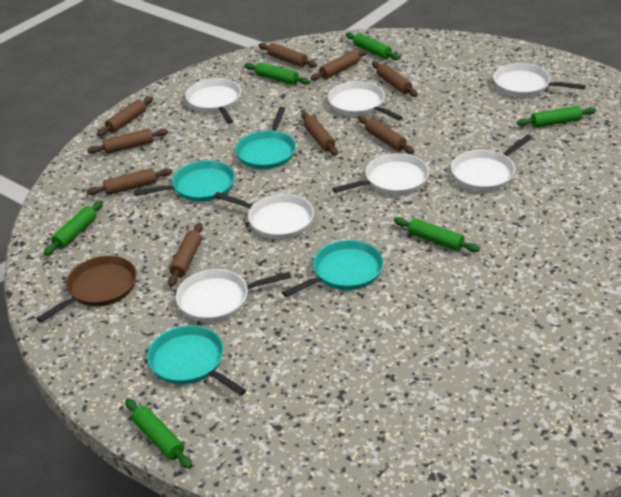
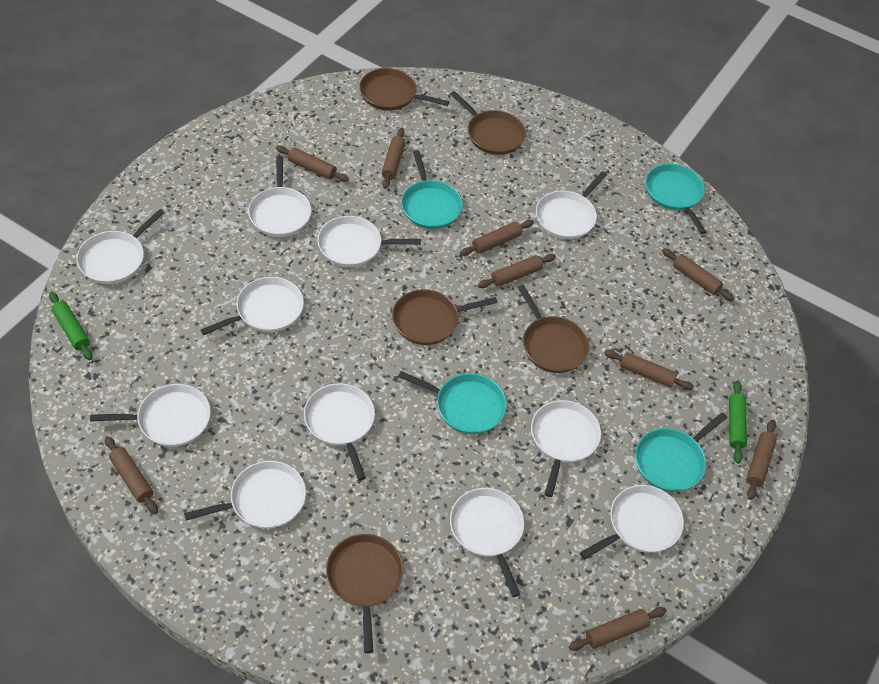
brown pan: [36,256,137,322] = 1 -> [326,534,404,653] [359,68,449,111] [392,289,498,345] [450,91,526,155] [518,285,589,373] = 5
green rolling pin: [44,200,103,256] [125,399,192,469] [244,62,310,85] [346,32,400,60] [394,217,480,252] [516,106,596,128] = 6 -> [49,292,93,360] [729,380,747,463] = 2
white pan: [176,269,291,322] [185,79,241,124] [214,192,314,239] [328,81,403,120] [332,153,429,195] [451,135,532,191] [493,63,586,97] = 7 -> [76,209,165,284] [90,384,211,447] [184,461,306,529] [201,277,304,335] [248,156,311,237] [304,383,375,481] [317,216,421,267] [450,488,524,597] [531,400,601,497] [536,171,607,240] [580,485,684,559] = 11

